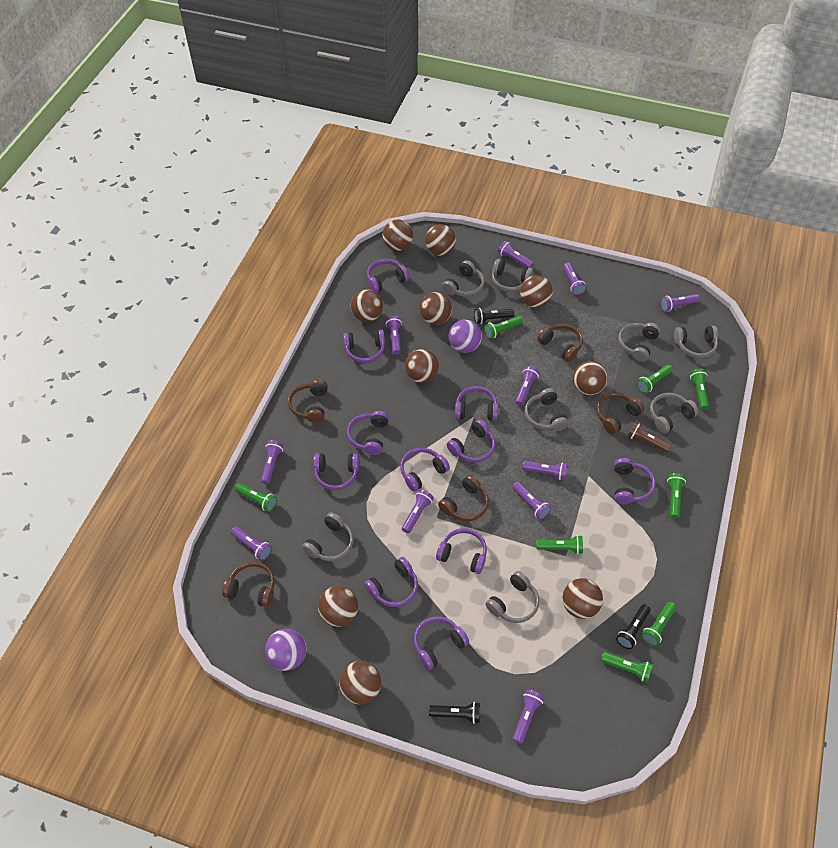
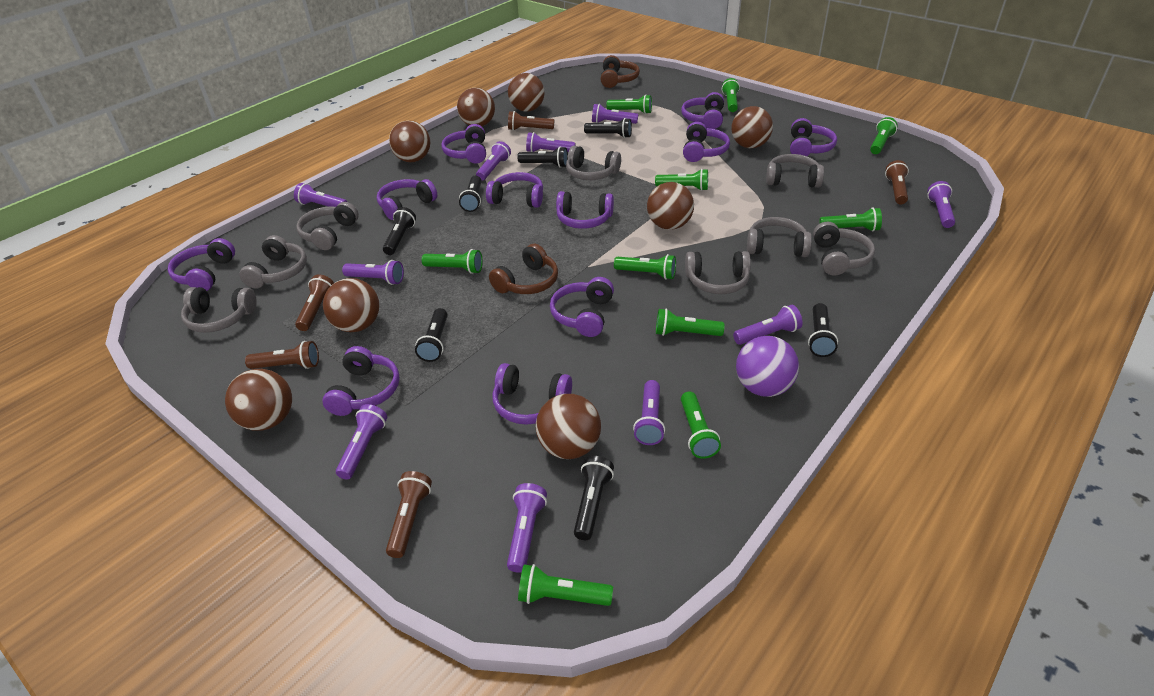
black flashlight: [429,702,480,724] [474,308,514,324] [616,604,651,649] = 3 -> [383,207,416,255] [415,308,448,362] [459,176,482,212] [517,147,568,168] [574,456,614,540] [584,118,632,138] [808,303,838,357] = 7
brown ball: [318,586,358,627] [339,661,381,704] [350,289,383,322] [382,219,413,251] [405,349,439,383] [420,292,452,325] [425,224,456,256] [520,275,553,308] [563,578,603,619] [573,361,608,395] = 10 -> [225,369,292,430] [323,278,379,332] [389,121,430,162] [457,88,495,126] [508,73,544,112] [536,394,601,459] [647,182,694,230] [731,106,773,148] = 8
brown flashlight: [628,422,672,453] = 1 -> [245,341,319,369] [295,274,334,331] [386,471,432,558] [508,111,554,131] [885,160,909,204] = 5
brown headphones: [222,562,275,607] [288,380,328,423] [438,475,489,521] [537,323,583,362] [596,392,644,434] = 5 -> [489,244,558,294] [601,55,640,88] = 2
green flashlight: [234,483,277,512] [484,316,523,339] [536,535,583,554] [601,652,653,683] [637,365,673,393] [641,602,676,646] [667,473,686,519] [690,369,709,410] = 8 -> [422,249,483,274] [518,564,613,606] [606,95,652,114] [614,254,676,280] [655,169,708,191] [656,308,725,336] [681,392,721,459] [722,78,740,112] [819,208,882,231] [870,117,898,154] = 10
purple ball: [265,629,307,671] [449,320,482,353] = 2 -> [736,336,799,397] = 1
purple flashlight: [231,526,272,561] [261,440,283,484] [386,316,402,355] [402,489,434,533] [498,241,534,268] [512,482,551,520] [513,689,544,744] [515,366,539,406] [522,461,567,480] [563,262,586,295] [660,294,700,312] = 11 -> [294,183,347,207] [336,404,387,480] [342,260,404,285] [476,141,511,181] [507,483,547,573] [526,132,575,152] [592,104,638,124] [633,380,665,445] [733,305,803,345] [927,181,955,228] = 10

